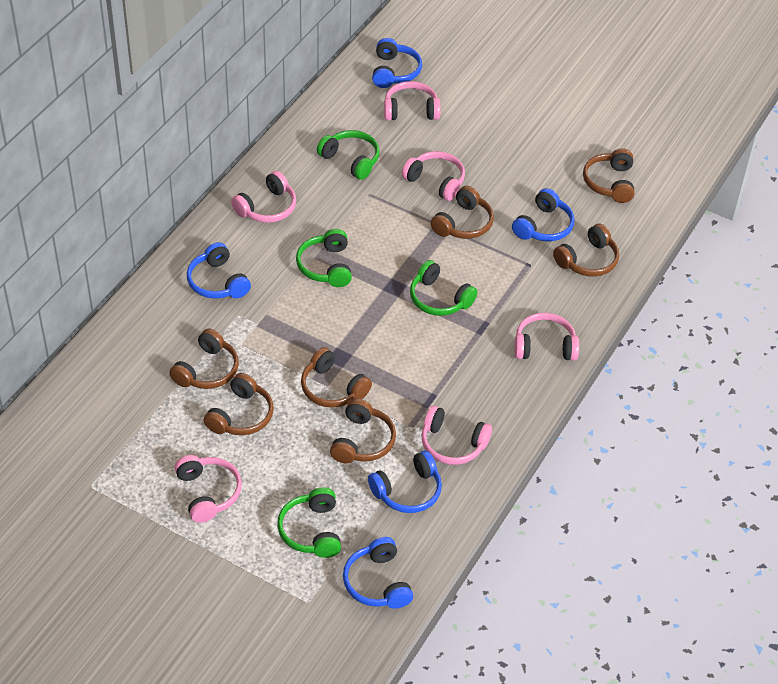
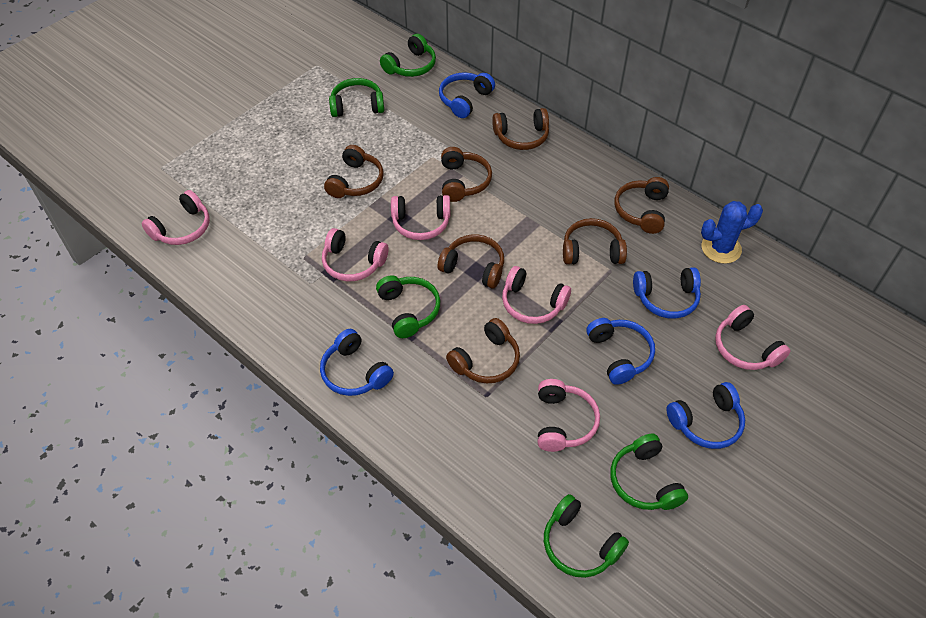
blue cactus: none = 0 -> [701,201,763,264] = 1
green headphones: [277,487,341,558] [296,229,352,287] [317,130,380,180] [410,260,478,316] = 4 -> [329,78,384,117] [376,275,440,338] [380,34,436,77] [544,494,629,578] [610,434,688,510] = 5

